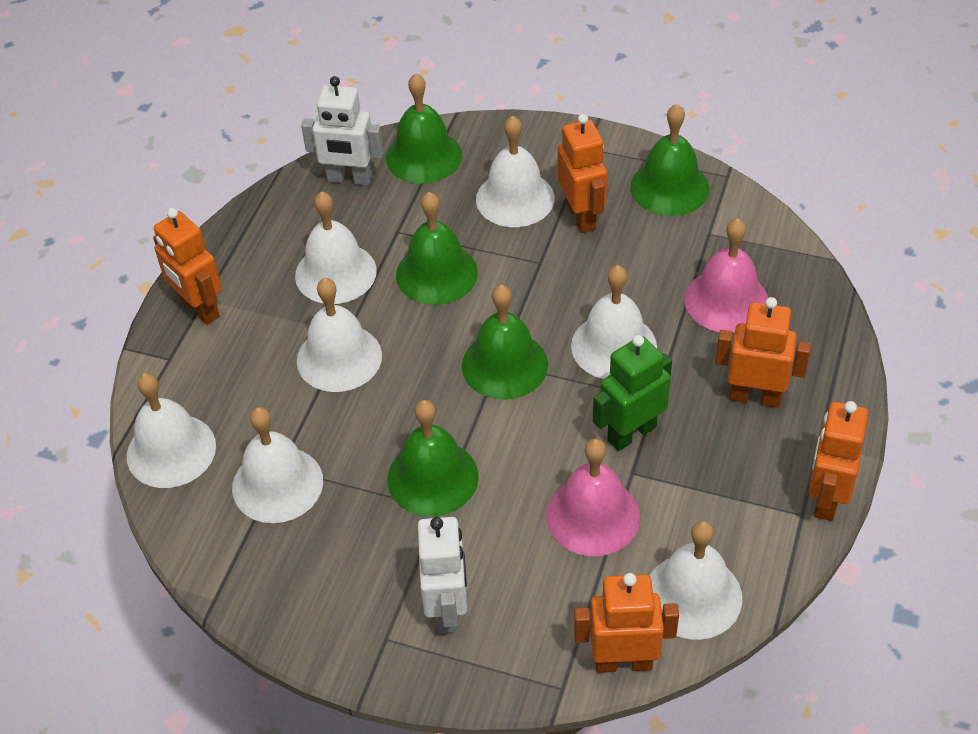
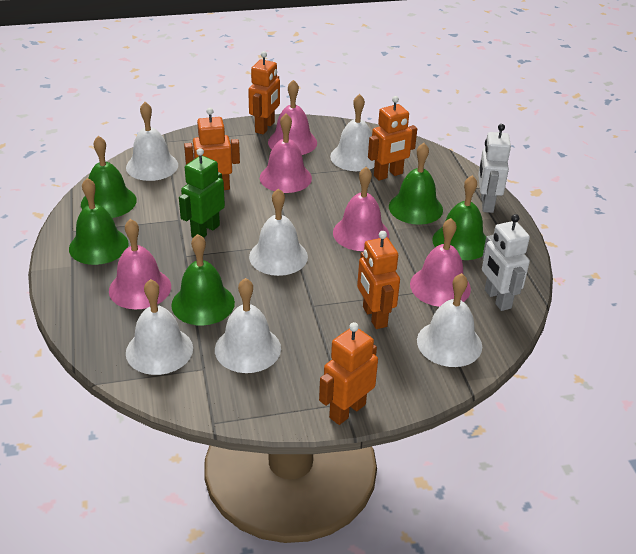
pink bell: [547,439,640,556] [684,218,768,333] = 2 -> [109,219,171,309] [260,114,312,193] [268,80,317,155] [333,167,389,251] [410,218,471,307] = 5
white bell: [127,373,216,488] [232,407,323,523] [295,191,377,304] [297,278,382,392] [476,116,555,227] [571,265,657,379] [650,520,742,640] = 7 -> [126,102,178,181] [126,279,193,375] [215,278,281,373] [249,188,308,276] [330,94,375,171] [417,273,482,367] = 6

